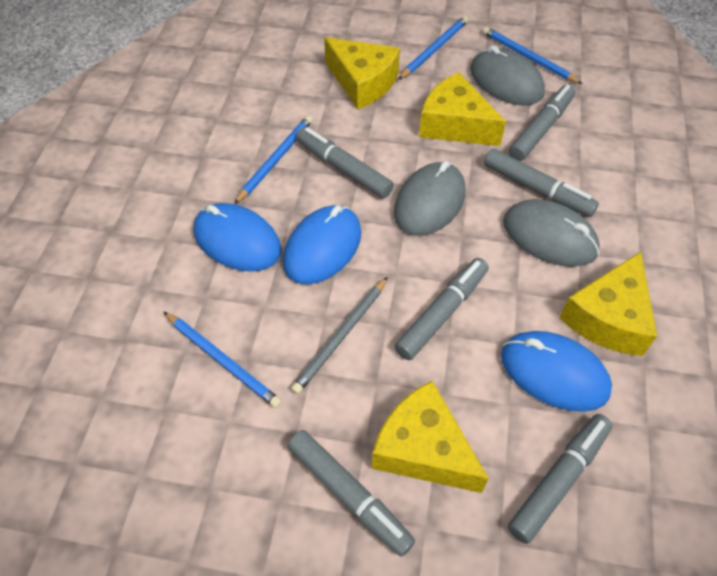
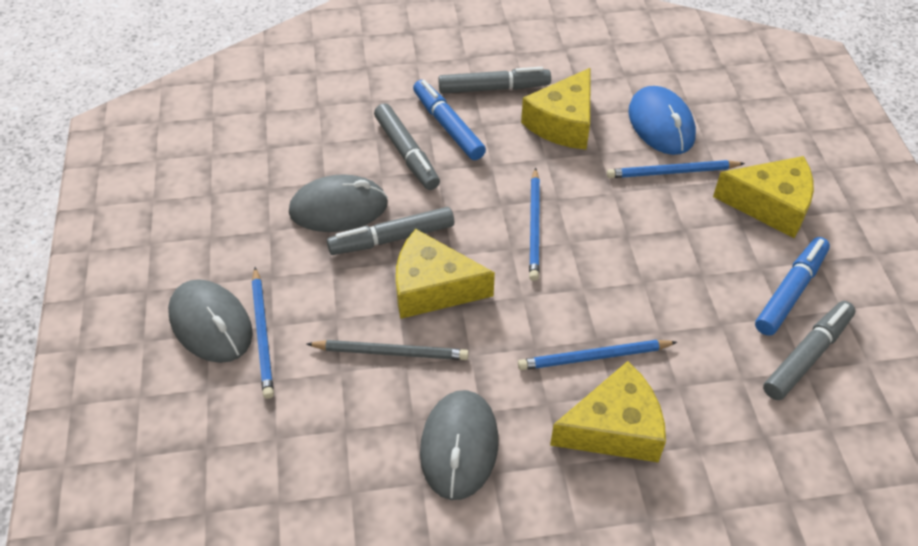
blue marker: none = 0 -> [413,80,486,160] [755,237,830,336] = 2
blue mouse: [193,203,281,272] [283,205,361,284] [501,331,612,412] = 3 -> [628,86,696,155] = 1
grey marker: [288,430,415,557] [296,127,394,198] [394,258,489,360] [484,149,599,217] [508,414,613,544] [509,84,575,161] = 6 -> [327,207,454,255] [374,103,440,190] [438,67,551,94] [763,301,856,400] = 4

